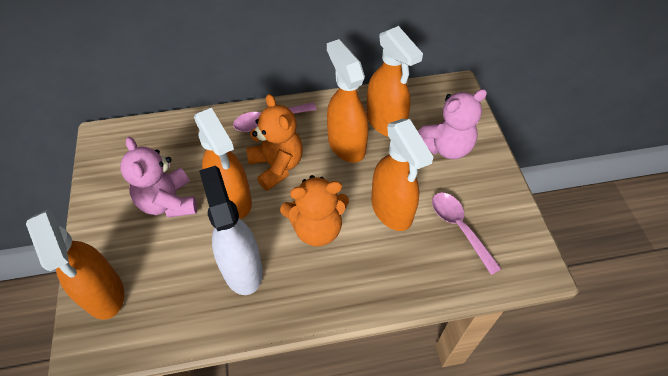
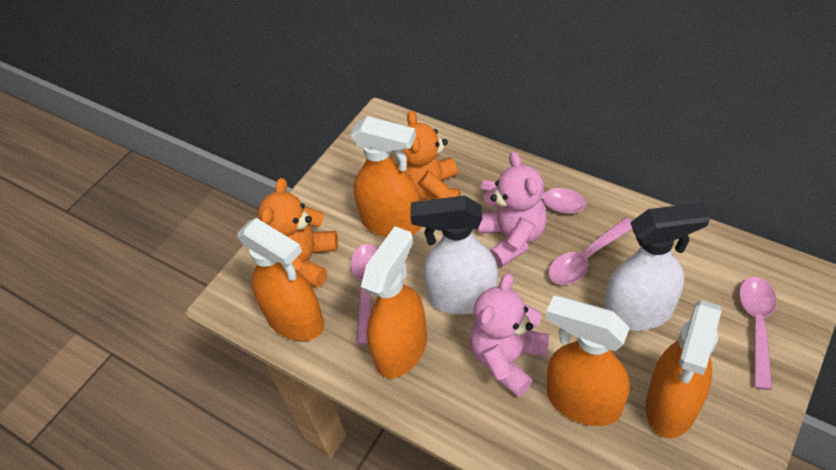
pink spoon: [233,103,317,132] [432,193,501,275] = 2 -> [351,244,378,345] [480,180,586,213] [548,218,632,285] [739,277,777,390] = 4
white spray bottle: [199,166,263,295] = 1 -> [410,196,498,314] [604,202,711,331] = 2

